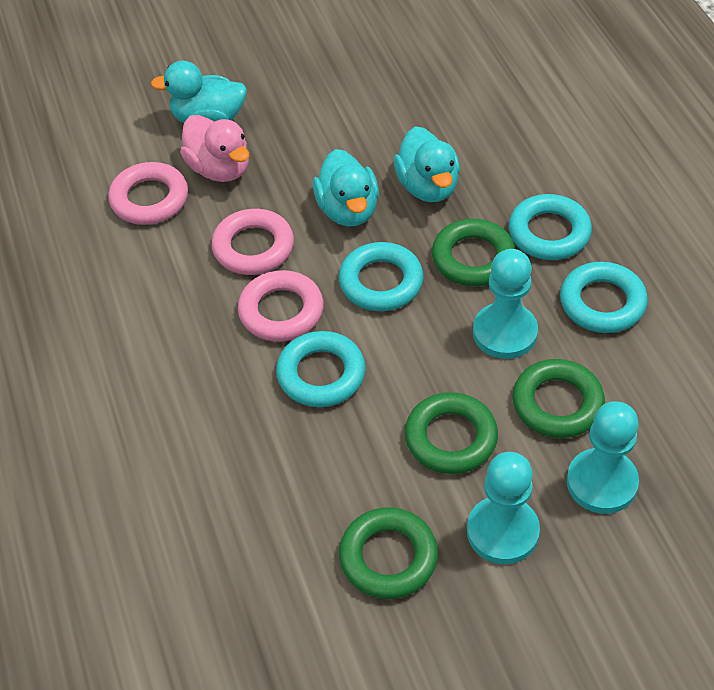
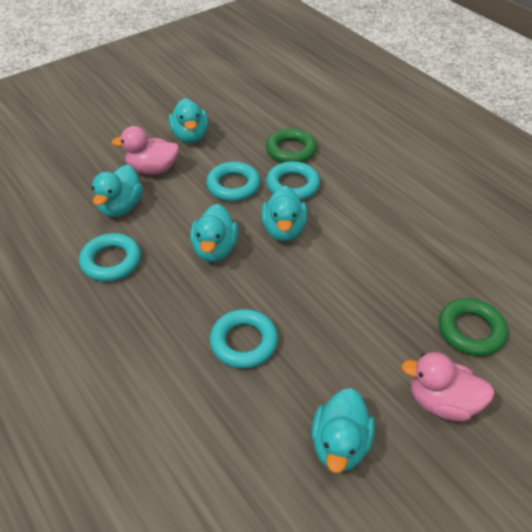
green ring: [339,507,438,599] [405,392,498,474] [432,219,515,286] [513,359,605,438] = 4 -> [266,128,317,163] [439,298,508,356] = 2
pink duck: [180,115,249,182] = 1 -> [111,126,179,174] [401,352,495,421] = 2
pink ring: [108,162,188,225] [211,209,294,275] [238,270,324,342] = 3 -> none = 0
turquoise duck: [150,61,247,123] [313,149,379,226] [394,127,460,202] = 3 -> [92,165,143,217] [169,98,209,143] [190,204,238,262] [261,186,307,241] [311,388,375,473] = 5
turquoise pawn: [467,452,540,564] [473,249,538,359] [567,401,639,514] = 3 -> none = 0

